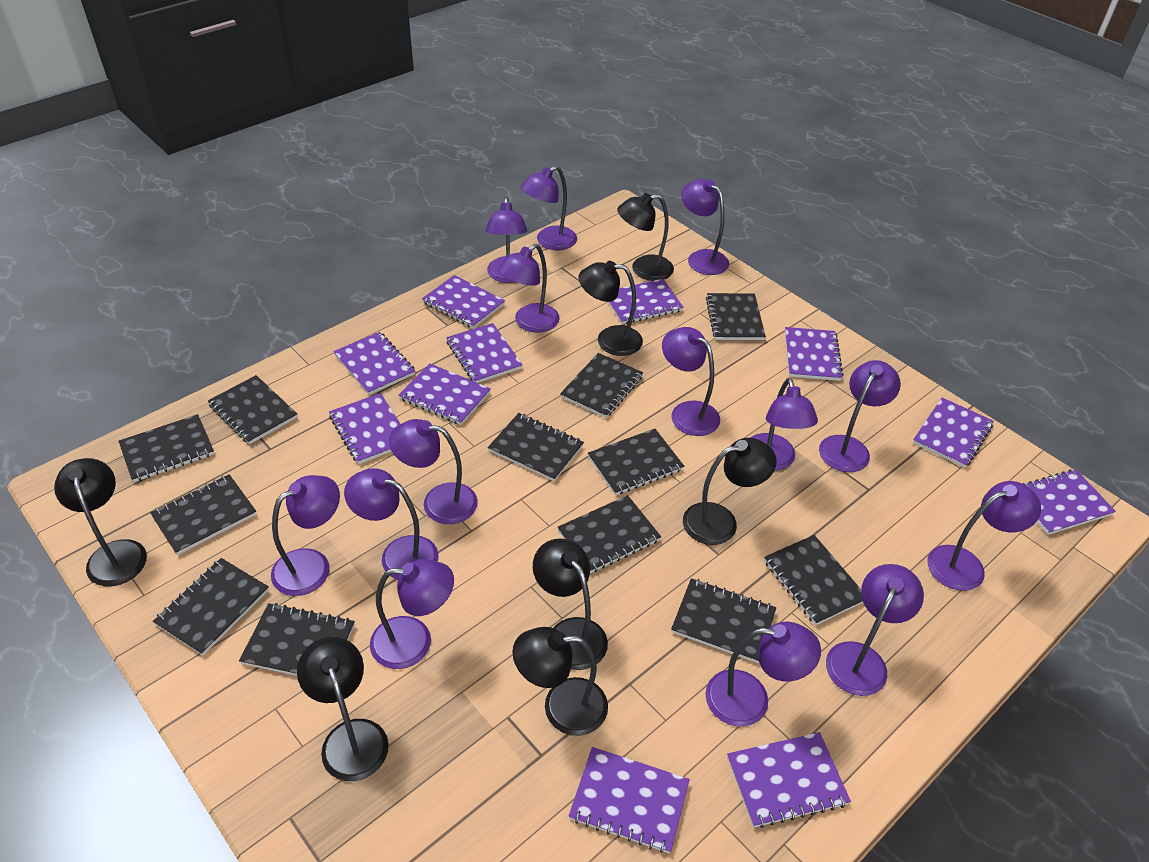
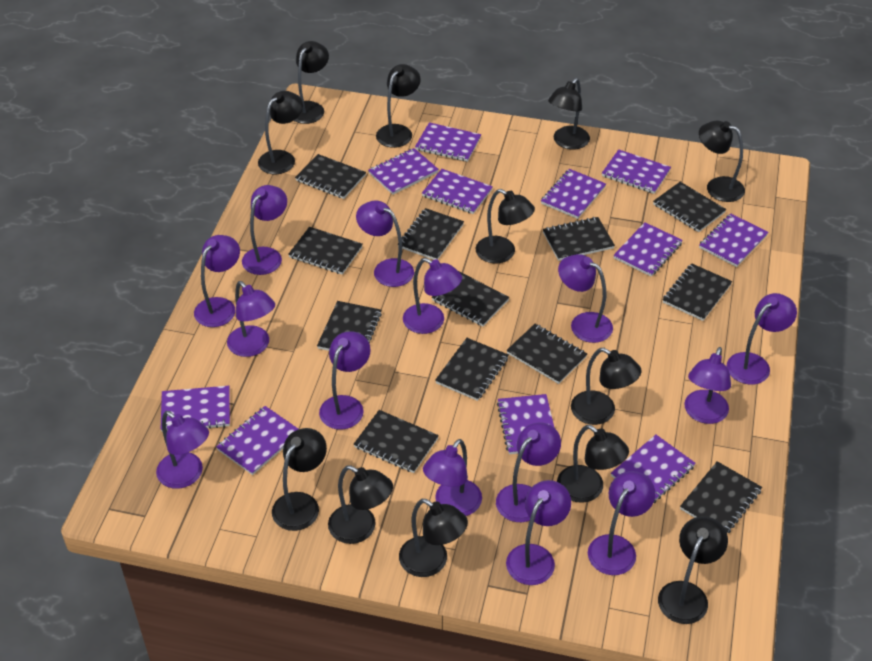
black lamp: [54,458,147,586] [297,637,389,781] [512,627,608,736] [533,538,608,670] [579,261,643,356] [617,193,674,281] [683,438,777,545] = 7 -> [258,91,303,174] [272,428,327,531] [294,41,329,124] [328,465,393,544] [376,64,421,148] [399,499,468,577] [475,189,535,264] [548,78,590,150] [557,425,629,503] [571,348,642,425] [658,516,728,624] [699,120,745,202] = 12

